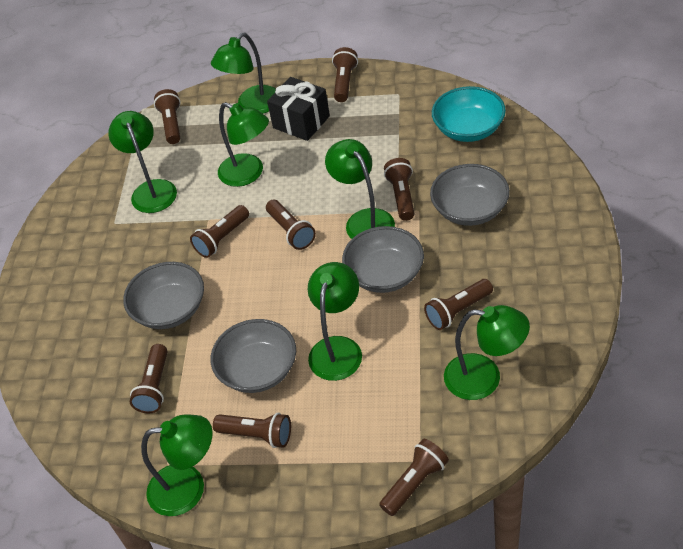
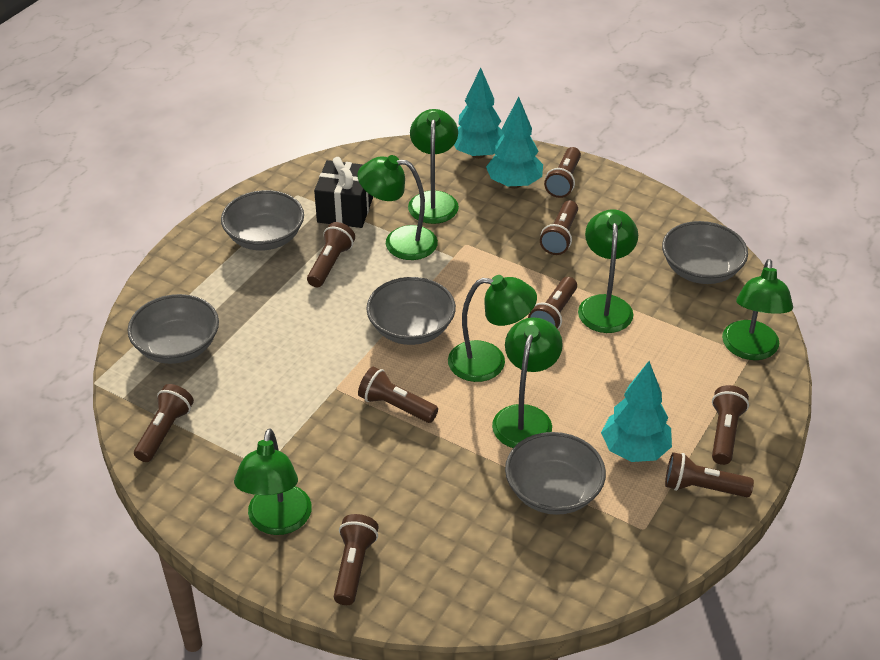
grey bowl: [123,262,204,329] [211,319,296,393] [342,226,424,293] [430,164,510,226] = 4 -> [127,294,219,364] [221,190,304,251] [366,277,456,345] [505,432,606,515] [662,221,748,284] = 5
turquoise bowl: [432,86,506,142] = 1 -> none = 0
turquoise tree: none = 0 -> [454,68,503,159] [486,97,543,189] [601,361,672,462] = 3

